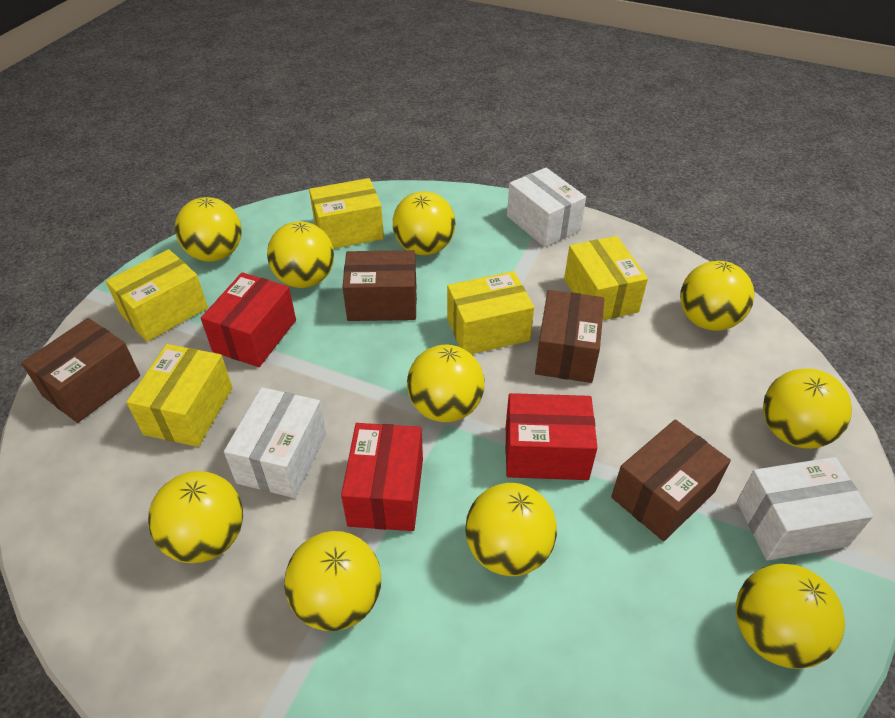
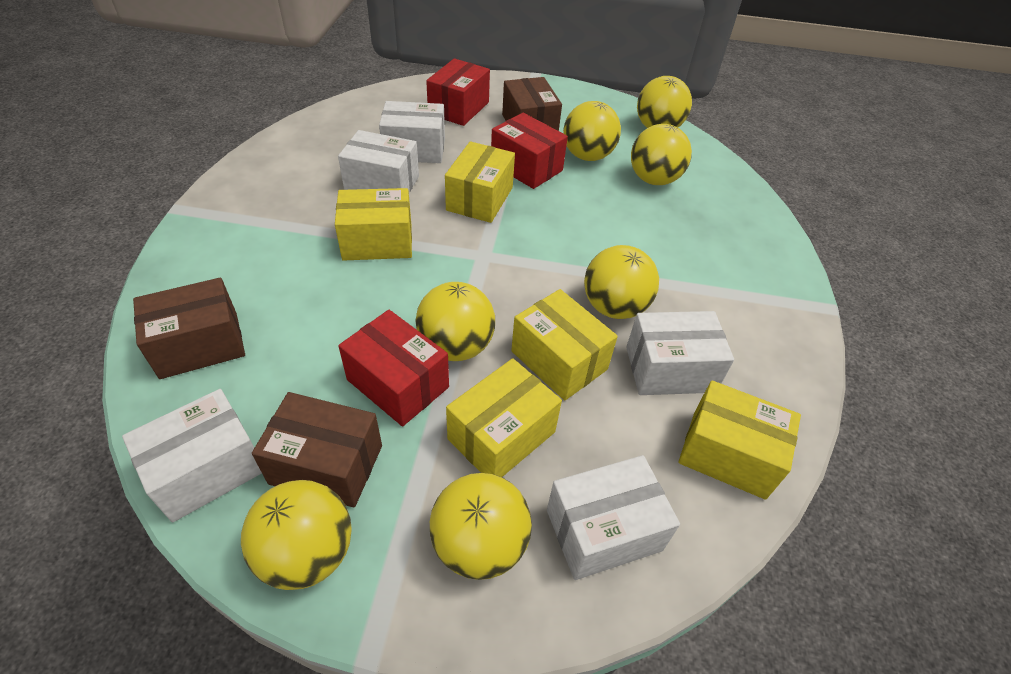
brown box: [21,318,140,423] [342,250,417,321] [535,290,604,383] [611,419,731,541] = 4 -> [133,278,245,379] [252,392,382,507] [502,77,562,131] = 3
white box: [224,387,326,498] [507,168,586,247] [737,457,873,560] = 3 -> [122,389,262,522] [338,130,419,192] [379,101,445,163] [547,455,680,580] [626,311,734,395] = 5
yellow ball: [148,471,243,563] [175,197,242,262] [267,221,334,288] [284,531,381,631] [393,191,456,255] [407,345,484,422] [465,483,557,576] [680,261,754,331] [736,564,845,669] [763,368,852,449] = 10 -> [241,480,352,590] [416,282,495,361] [430,473,532,580] [563,101,621,161] [584,245,659,319] [631,124,692,185] [637,76,692,128] = 7

